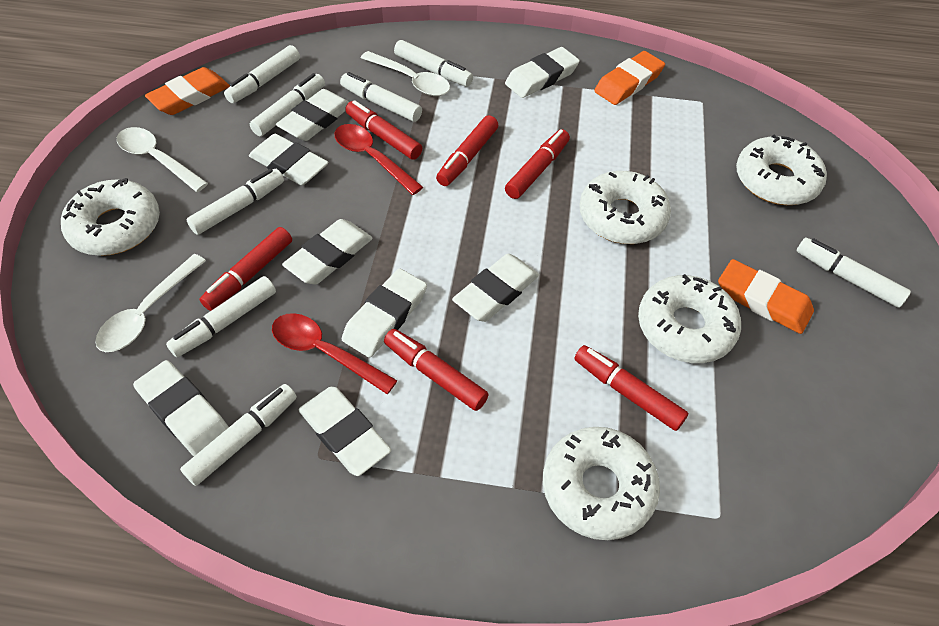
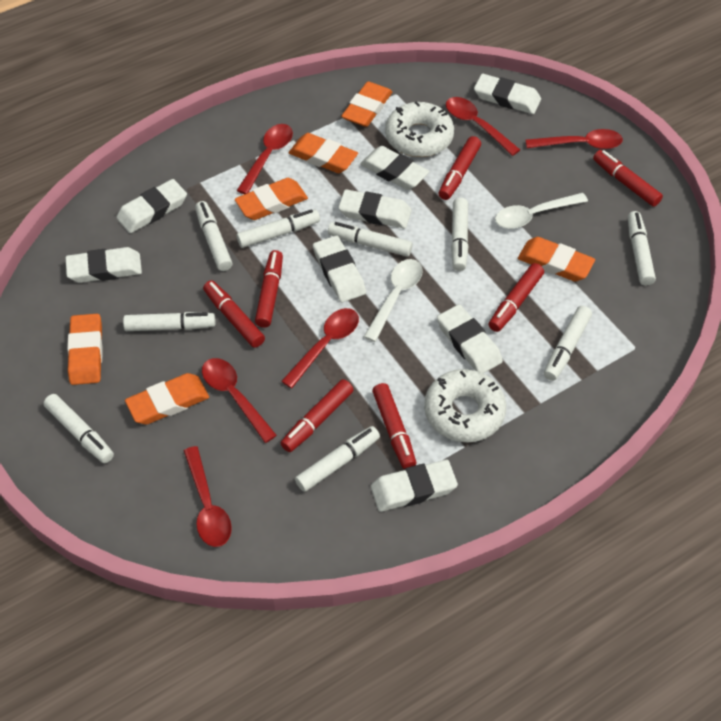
orange eraser: [145,67,230,115] [594,51,665,105] [718,259,814,334] = 3 -> [67,314,103,385] [125,373,209,425] [235,178,308,220] [289,133,358,173] [341,81,392,127] [518,237,595,282] = 6
red marker: [200,227,292,311] [345,100,422,160] [384,329,489,411] [436,115,498,186] [505,129,570,199] [574,345,688,431] = 6 -> [203,280,265,348] [255,250,283,328] [281,379,354,452] [372,383,416,469] [439,136,481,200] [489,263,544,332] [593,150,663,207] = 7
red spoon: [272,313,398,394] [334,124,423,195] = 2 -> [184,446,232,547] [202,358,277,443] [237,124,293,194] [281,308,359,388] [446,97,520,156] [526,129,623,149] = 6
white donut: [61,178,160,256] [543,427,660,540] [579,171,671,244] [638,274,741,363] [736,135,827,205] = 5 -> [385,101,454,157] [424,369,506,442] = 2
white marker: [166,276,276,357] [180,384,297,486] [186,169,284,235] [224,45,300,103] [250,73,325,136] [340,72,422,122] [394,40,473,87] [797,238,911,308] = 8 -> [43,394,114,463] [123,312,215,331] [195,201,232,271] [237,209,320,248] [295,426,380,492] [328,222,412,257] [451,198,468,271] [544,306,592,381] [628,211,656,286] = 9
white spoon: [95,254,206,352] [117,127,208,192] [361,51,450,96] = 3 -> [364,259,423,342] [495,193,588,229] = 2

